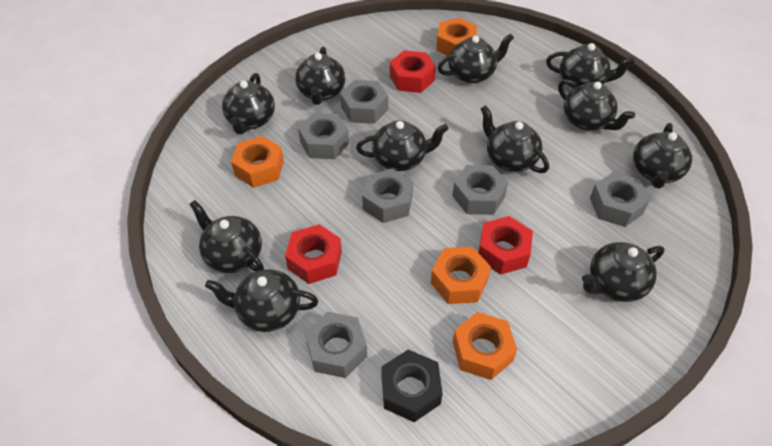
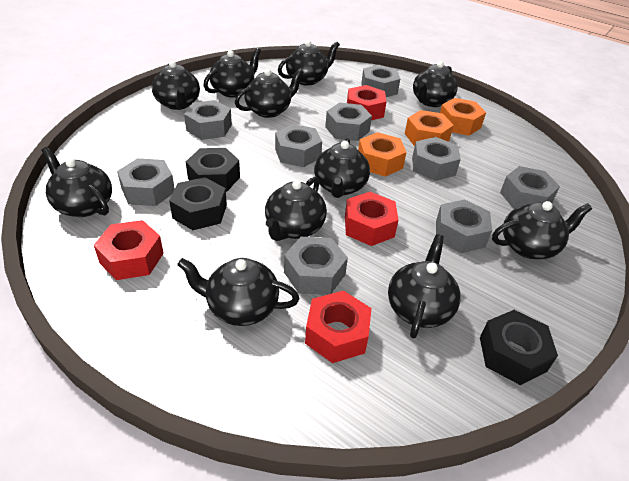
black nut: [381,350,443,422] = 1 -> [169,177,227,230] [186,148,240,192] [480,310,558,385] = 3
grey nut: [298,113,349,159] [305,312,367,378] [340,80,388,124] [362,168,413,223] [453,165,508,215] [590,172,650,227] = 6 -> [117,158,175,206] [184,100,232,140] [275,124,322,167] [284,237,348,295] [325,103,372,141] [361,65,400,97] [412,137,461,181] [436,200,492,253] [500,166,560,209] = 9
orange nut: [231,136,284,188] [431,247,491,304] [436,18,477,56] [453,312,517,380] = 4 -> [358,132,406,177] [405,110,454,146] [440,98,486,136] = 3
red nut: [285,224,342,284] [390,50,436,93] [478,216,533,275] = 3 -> [94,220,164,280] [305,291,371,363] [345,192,399,246] [347,85,387,120] = 4

